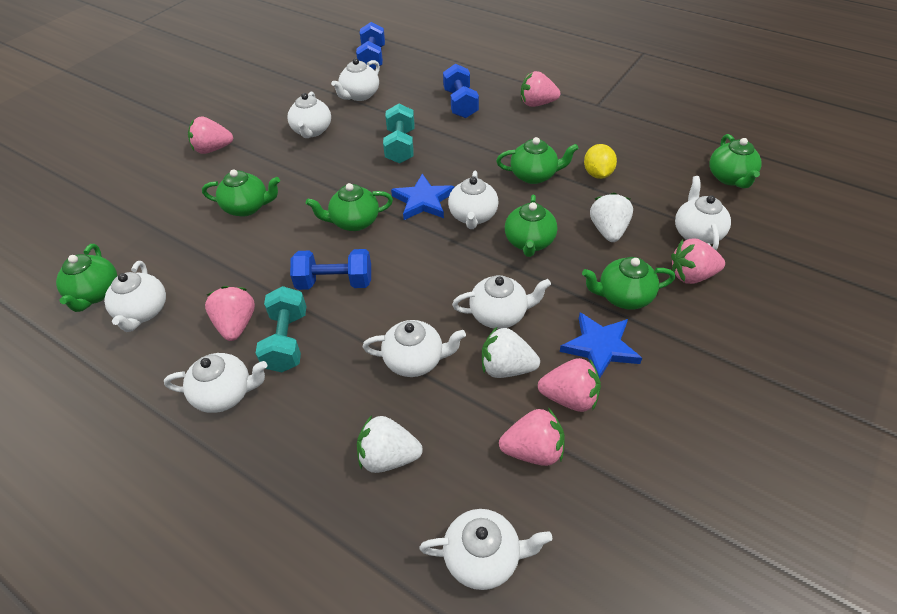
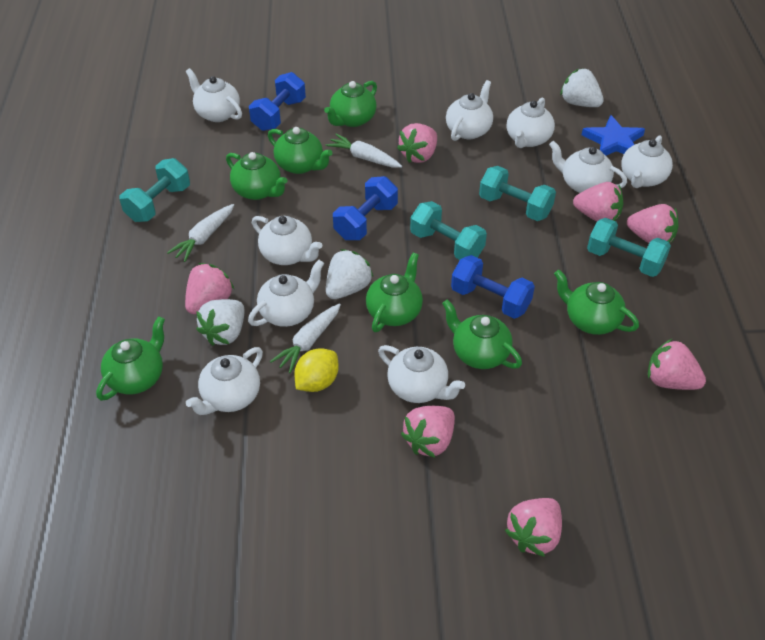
blue star: [391,174,454,220] [560,312,642,379] = 2 -> [582,115,645,156] = 1
pink strawberry: [188,116,233,154] [205,286,255,341] [499,408,565,466] [521,71,560,107] [538,358,601,412] [671,238,725,284] = 6 -> [185,263,234,314] [397,123,437,163] [401,406,455,458] [505,498,562,557] [573,182,623,221] [627,204,678,243] [648,339,706,390] = 7
turquoise dumbbell: [256,286,306,372] [383,104,415,164] = 2 -> [119,158,190,222] [410,201,487,260] [479,166,556,221] [587,218,671,277] = 4
white carrot: none = 0 -> [167,204,234,262] [270,304,341,373] [326,134,402,168] = 3

